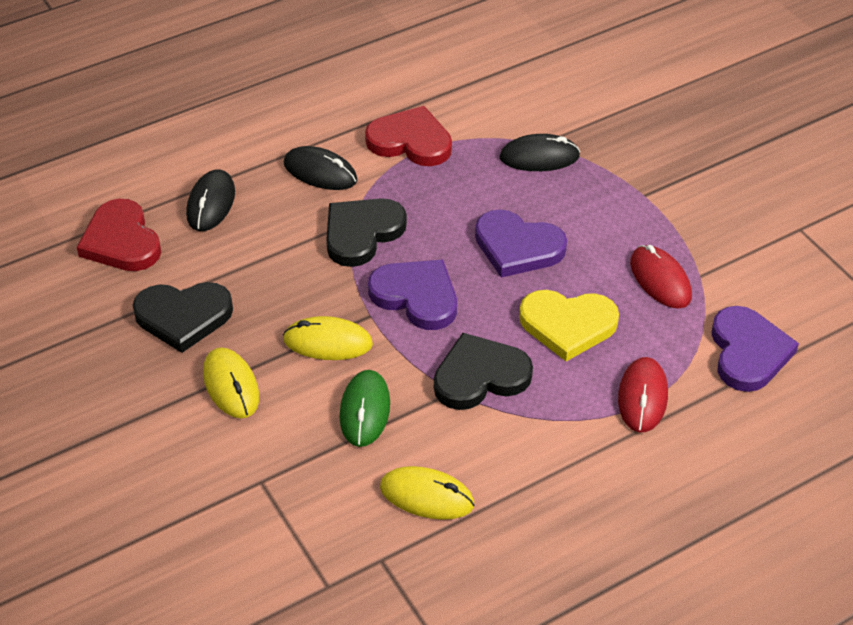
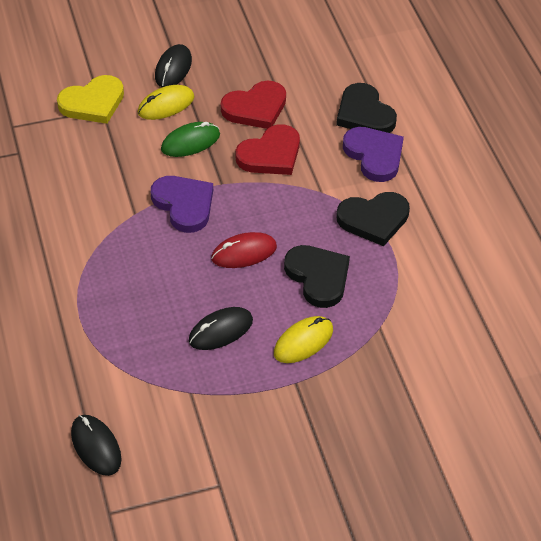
purple heart: [368,260,457,330] [475,209,567,278] [711,306,799,392] = 3 -> [151,176,213,233] [343,127,404,182] = 2
red mouse: [618,357,668,433] [630,245,692,308] = 2 -> [211,232,277,268] = 1
yellow mouse: [203,347,259,418] [283,316,373,360] [380,466,474,520] = 3 -> [137,85,194,120] [274,316,333,363] = 2

